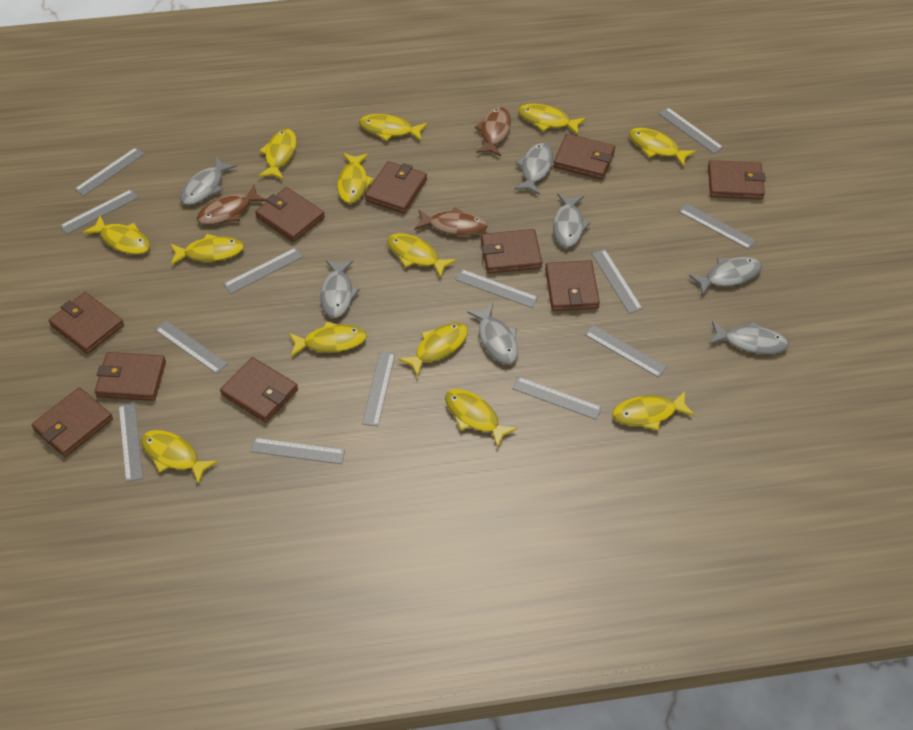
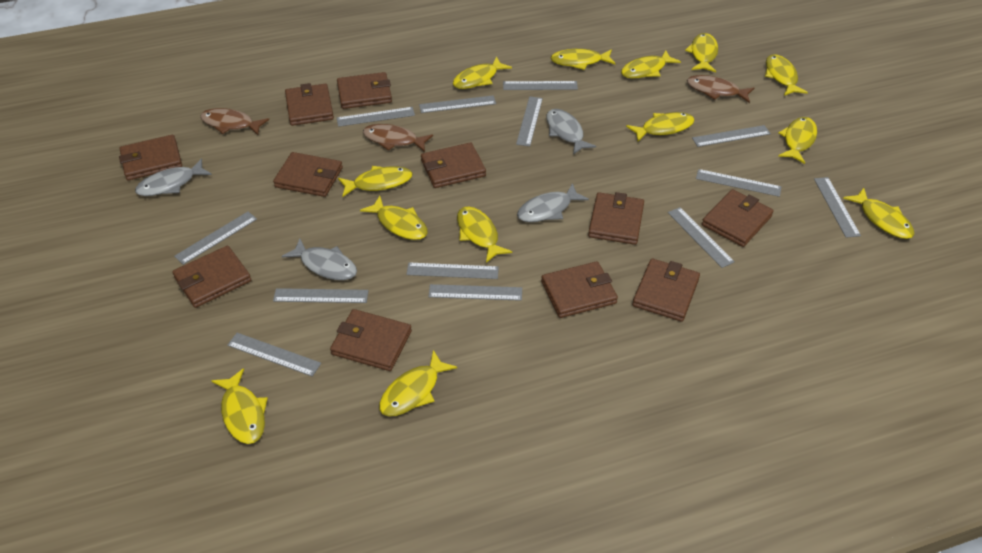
brown wallet: [32,387,113,457] [49,292,124,354] [95,352,166,401] [220,357,298,423] [255,187,325,242] [365,161,427,214] [481,229,542,274] [545,260,600,311] [553,134,615,180] [708,160,766,199] = 10 -> [119,135,182,180] [172,246,251,308] [273,152,343,197] [285,83,334,126] [330,309,412,371] [337,72,392,109] [421,142,486,188] [541,261,618,318] [588,192,644,245] [632,259,700,322] [702,189,774,247] = 11
grey fish: [180,157,237,205] [321,260,360,318] [467,304,518,364] [514,143,553,195] [553,194,590,247] [689,257,762,296] [709,321,789,354] = 7 -> [135,159,212,196] [282,239,357,280] [517,183,589,222] [547,109,596,155] = 4

